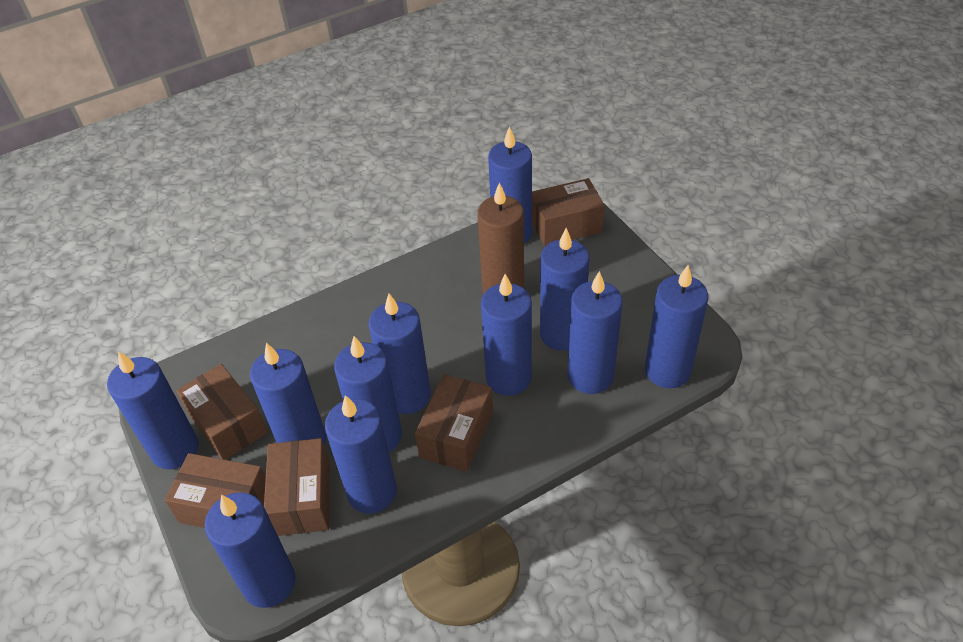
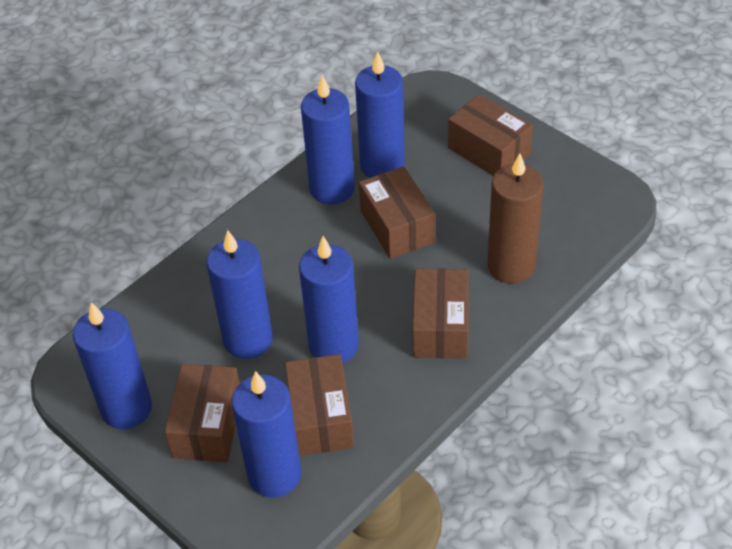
blue candle: [107,351,199,469] [205,493,296,608] [250,343,326,446] [325,395,397,513] [334,336,402,452] [368,293,431,414] [481,274,532,396] [488,126,532,244] [540,228,589,351] [568,271,623,394] [645,265,708,388] = 11 -> [73,302,152,429] [206,230,273,359] [232,371,301,498] [299,236,359,363] [301,75,355,204] [355,51,405,178] = 6

